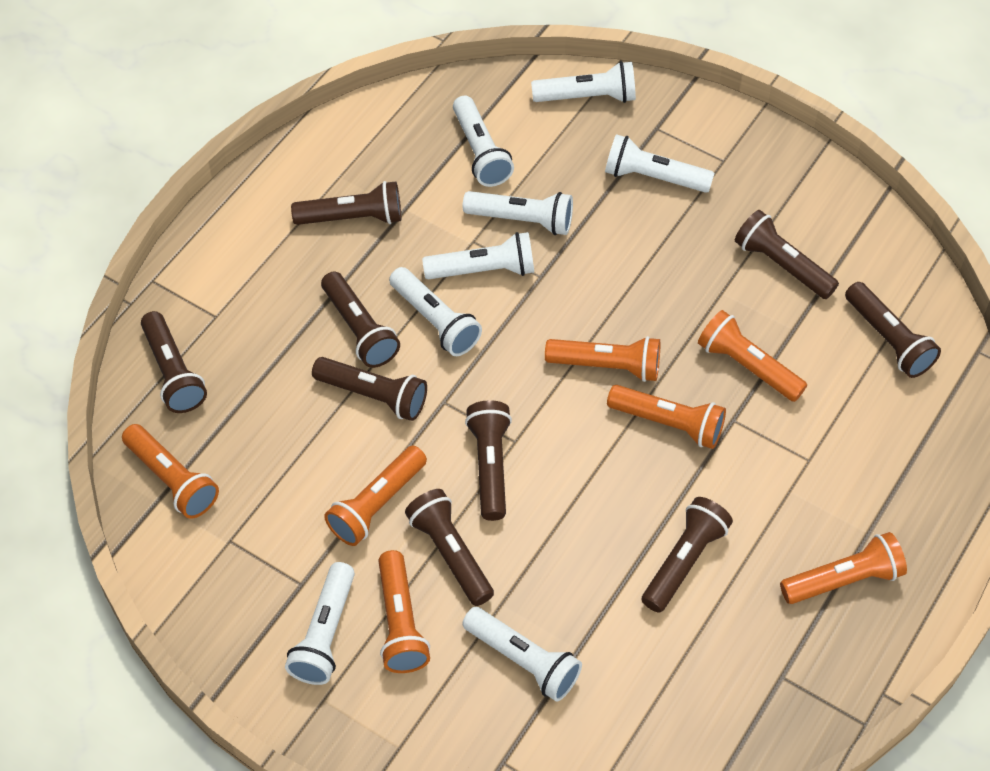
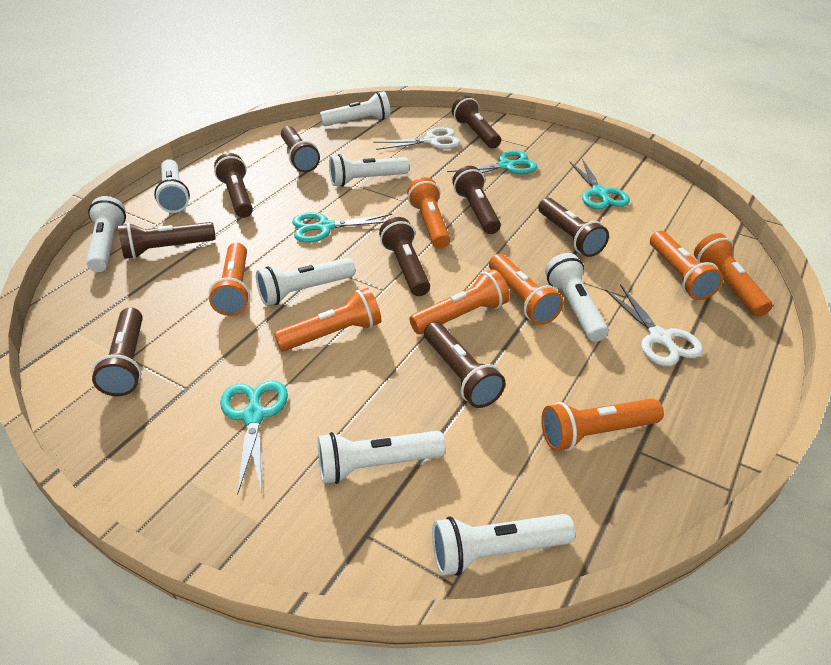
orange flashlight: [122,424,219,519] [324,446,427,546] [378,550,430,673] [545,336,660,382] [607,385,726,449] [698,310,807,402] [780,532,907,604] = 7 -> [209,243,250,316] [274,288,382,351] [407,177,450,249] [409,269,510,334] [489,254,563,325] [541,398,664,451] [650,231,723,300] [694,233,773,317] = 8
turquoise scissors: none = 0 -> [220,380,288,495] [292,212,392,243] [447,150,538,180] [569,159,630,209] = 4
white scissors: none = 0 -> [373,127,460,150] [605,284,703,366] = 2

